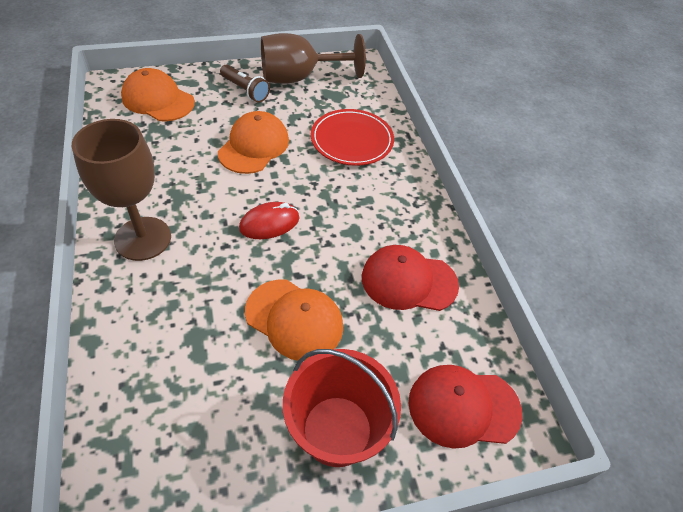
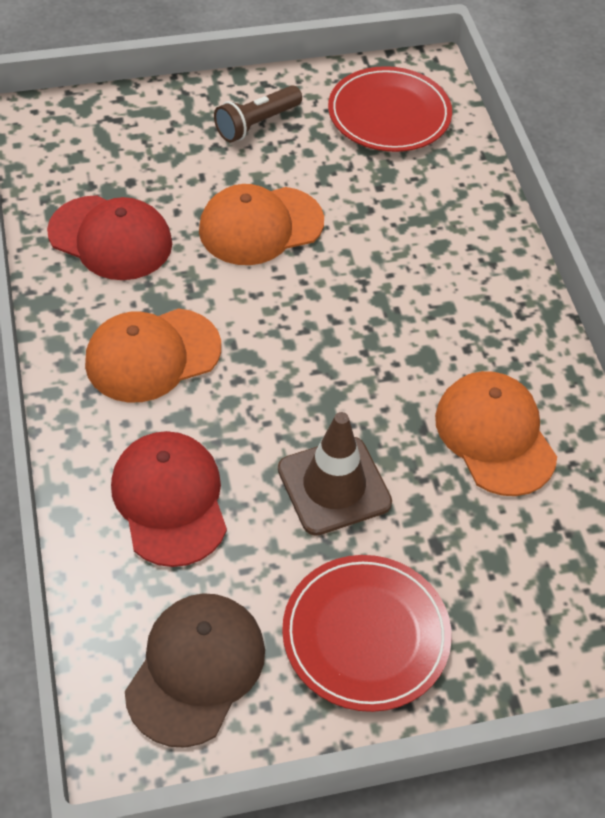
brown cap: none = 0 -> [125,593,265,748] = 1
brown goblet: [72,119,171,261] [261,33,366,84] = 2 -> none = 0
brown traffic cone: none = 0 -> [278,412,392,536] = 1
red bucket: [283,349,401,467] = 1 -> none = 0
red mouse: [239,202,300,239] = 1 -> none = 0
red plate: [311,109,394,166] = 1 -> [282,555,452,712] [328,66,452,152] = 2

